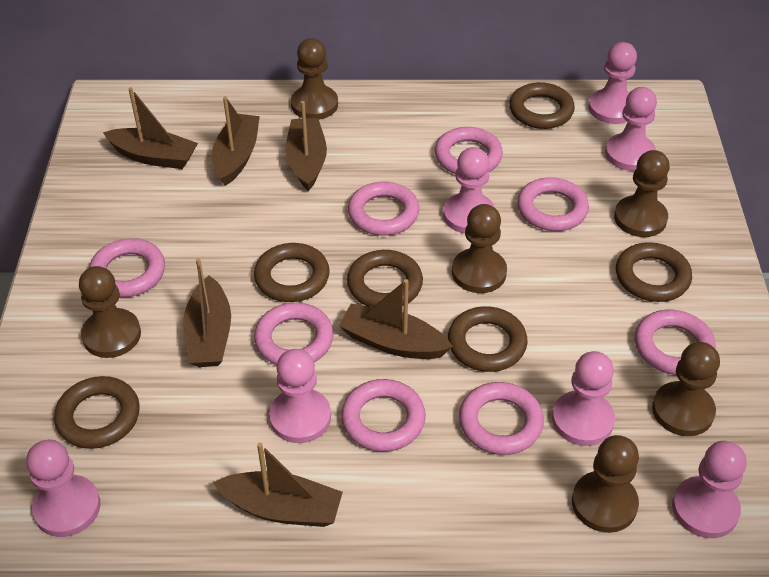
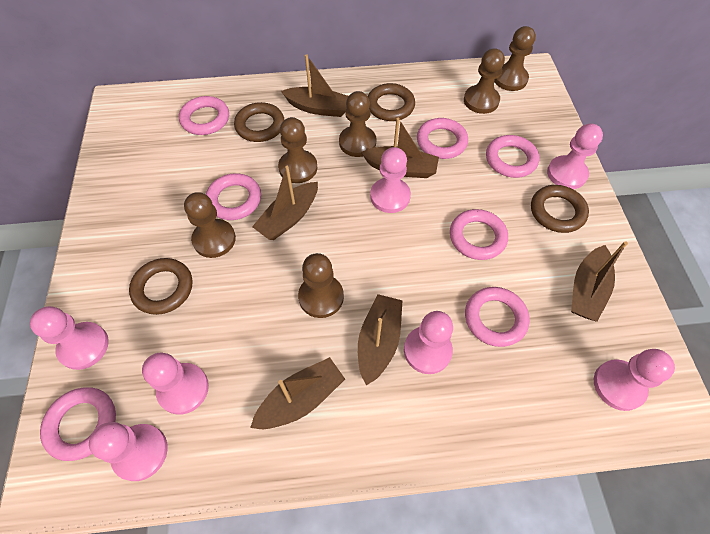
brown ring: [54,376,140,449] [254,243,330,302] [347,250,423,307] [448,306,528,372] [509,82,575,129] [616,242,692,302] = 6 -> [129,258,193,315] [234,102,285,142] [368,83,415,121] [531,185,589,233] = 4
pink ring: [89,238,165,297] [254,303,334,365] [341,379,426,452] [348,181,419,236] [435,127,503,174] [459,382,544,455] [517,177,589,231] [635,310,716,375] = 8 -> [40,388,116,461] [179,96,229,135] [206,173,261,220] [417,118,468,159] [450,209,508,260] [465,287,530,347] [486,135,539,178] = 7

